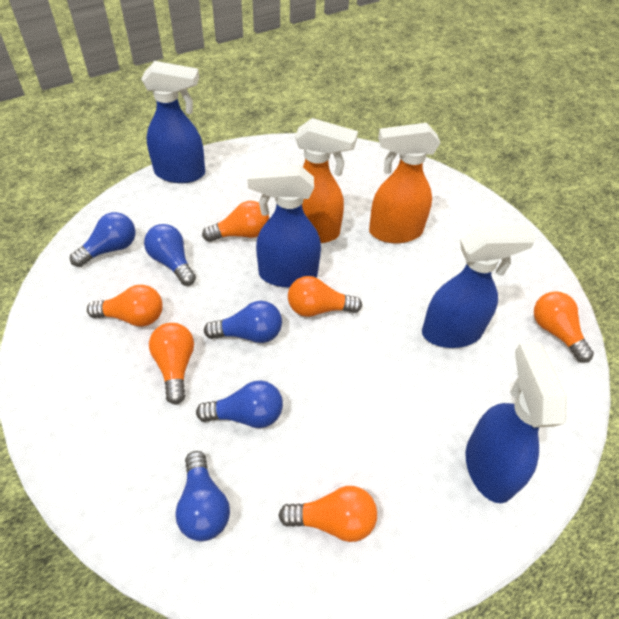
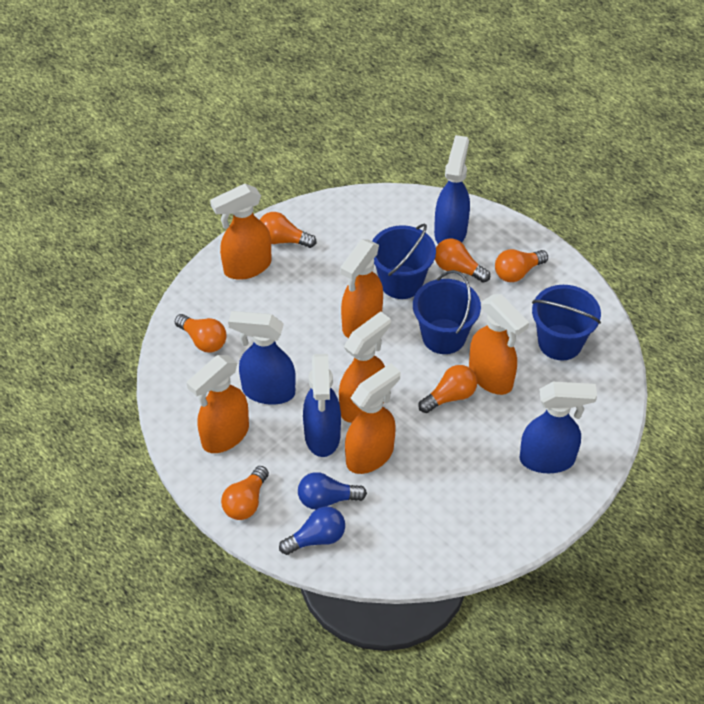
blue bucket: none = 0 -> [372,224,436,299] [413,270,481,354] [532,285,601,361] = 3
blue light bulb: [70,212,135,267] [144,224,196,286] [175,451,230,541] [196,380,283,428] [204,301,282,343] = 5 -> [279,506,345,555] [298,472,367,509] = 2
orange spray bottle: [295,118,358,243] [369,123,440,243] = 2 -> [187,355,249,453] [210,184,271,280] [339,311,391,423] [340,239,383,338] [345,363,400,474] [469,294,529,395] = 6

